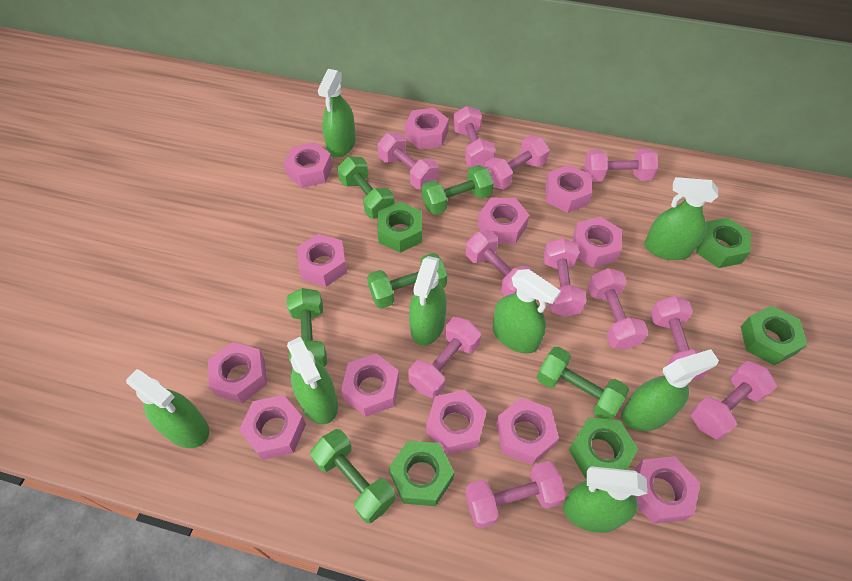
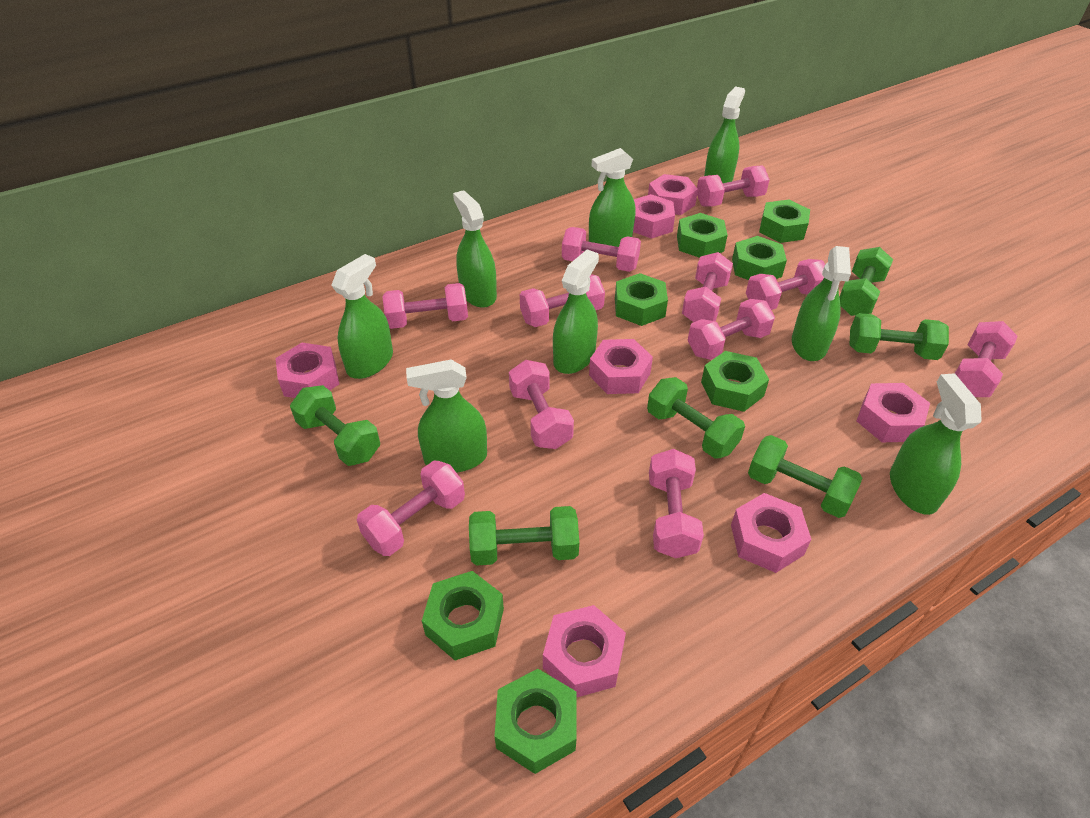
green nut: [377,202,422,253] [389,441,454,506] [569,417,638,478] [696,218,751,268] [740,306,808,365] = 5 -> [422,571,504,660] [494,669,577,774] [615,273,668,326] [677,213,728,258] [701,351,769,412] [732,236,787,280] [759,200,810,243] = 7
pink nut: [208,342,267,404] [239,395,306,460] [284,142,333,188] [297,234,347,287] [341,354,399,417] [405,108,449,150] [426,390,487,454] [477,197,529,244] [496,398,559,465] [546,165,592,213] [573,217,622,268] [635,456,700,524] = 12 -> [275,343,339,398] [543,605,626,698] [589,339,653,394] [633,194,675,239] [648,174,698,215] [731,493,812,573] [857,383,930,442] = 7

